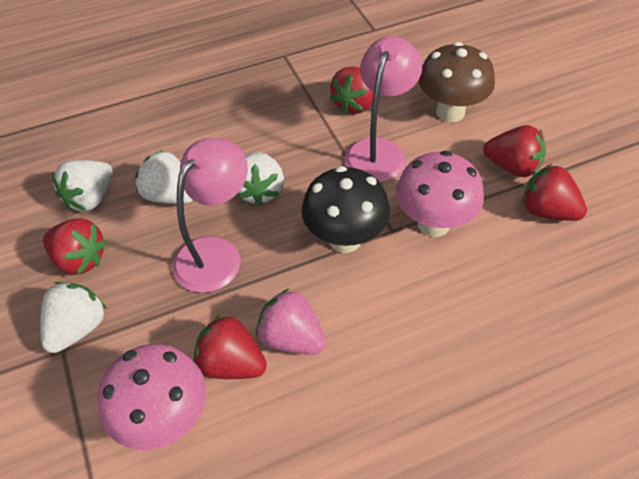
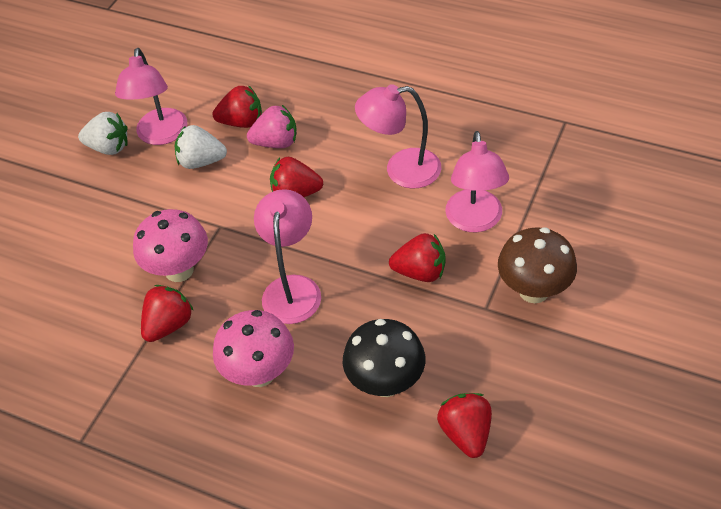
pink lamp: [172,138,248,293] [345,36,422,182] = 2 -> [115,48,187,145] [254,189,321,324] [355,84,441,189] [445,131,509,232] = 4
white strawberry: [40,282,107,353] [52,160,113,211] [135,150,193,204] [236,152,284,206] = 4 -> [78,112,128,155] [175,125,227,169] = 2

